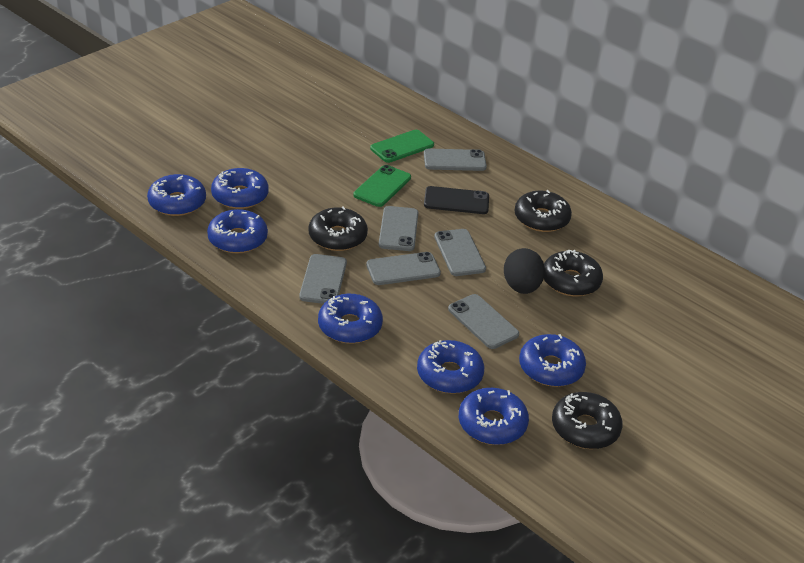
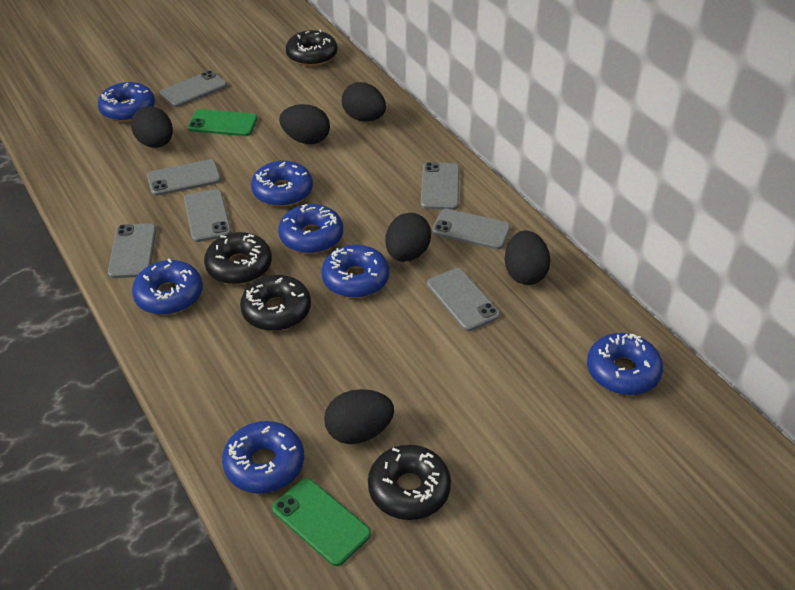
black egg: [504,248,545,294] = 1 -> [131,106,173,148] [279,104,330,144] [324,389,394,444] [342,82,386,122] [385,213,431,262] [505,230,551,285] = 6
black phone: [424,186,489,214] = 1 -> none = 0
grey phone: [299,254,347,304] [366,252,441,285] [379,206,418,251] [424,149,487,171] [434,229,486,276] [448,294,519,349] = 6 -> [108,223,156,278] [147,159,221,196] [160,71,227,107] [184,189,231,242] [420,162,459,210] [427,268,500,331] [432,209,511,249] = 7

